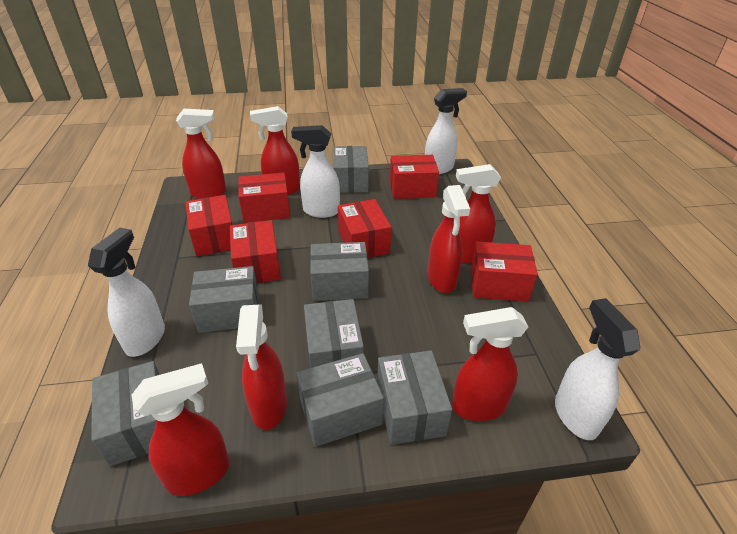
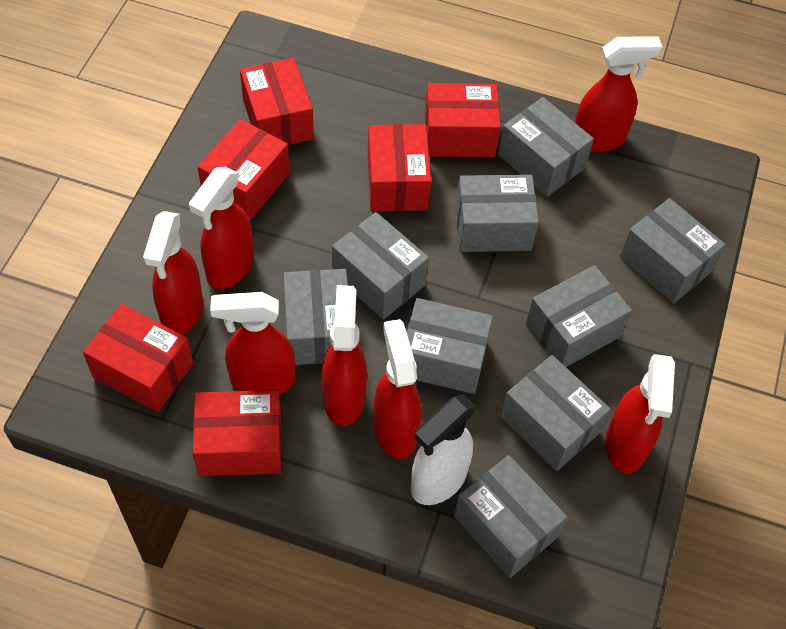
grey box: [91,361,160,466] [189,266,259,333] [296,353,384,447] [304,299,364,368] [310,242,369,301] [333,146,369,193] [377,350,452,445] = 7 -> [283,269,348,365] [332,212,429,320] [407,298,493,394] [454,455,568,578] [455,175,539,252] [498,97,594,197] [500,355,611,471] [526,265,632,367] [620,198,726,304] = 9
white spray bottle: [88,228,165,357] [291,125,340,218] [425,88,467,174] [555,298,640,440] = 4 -> [411,395,477,505] = 1

